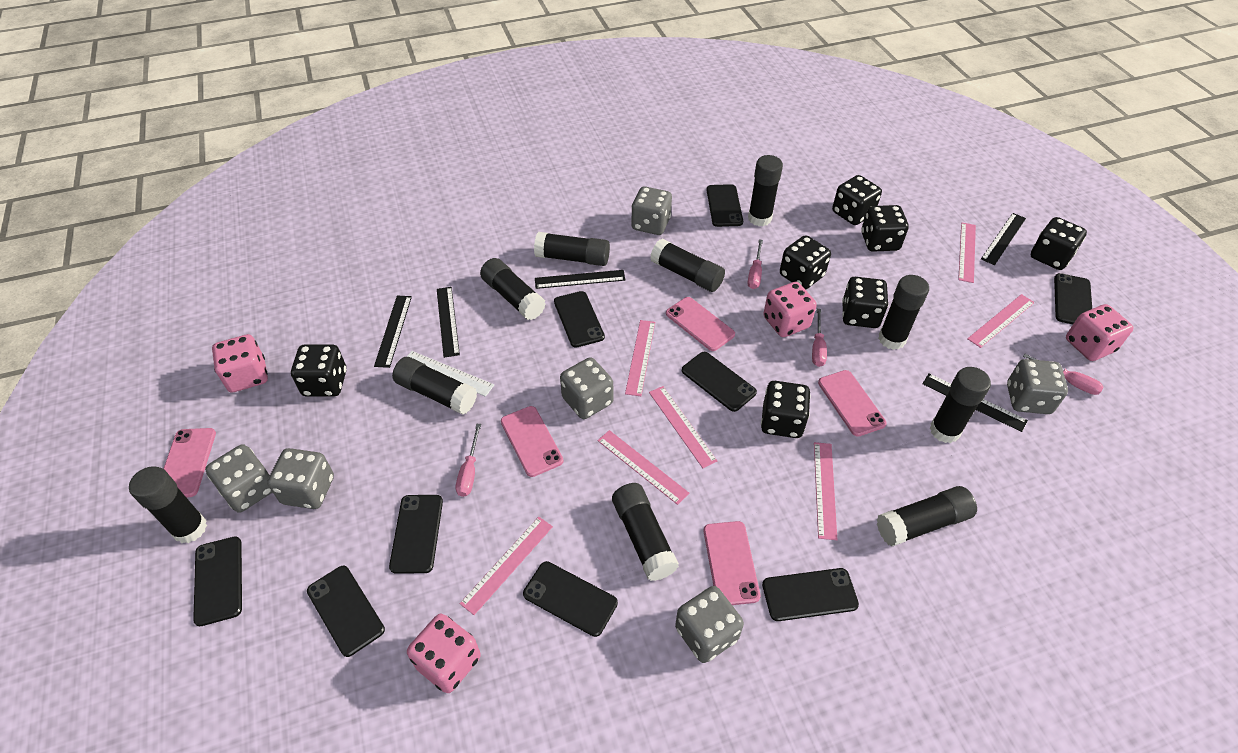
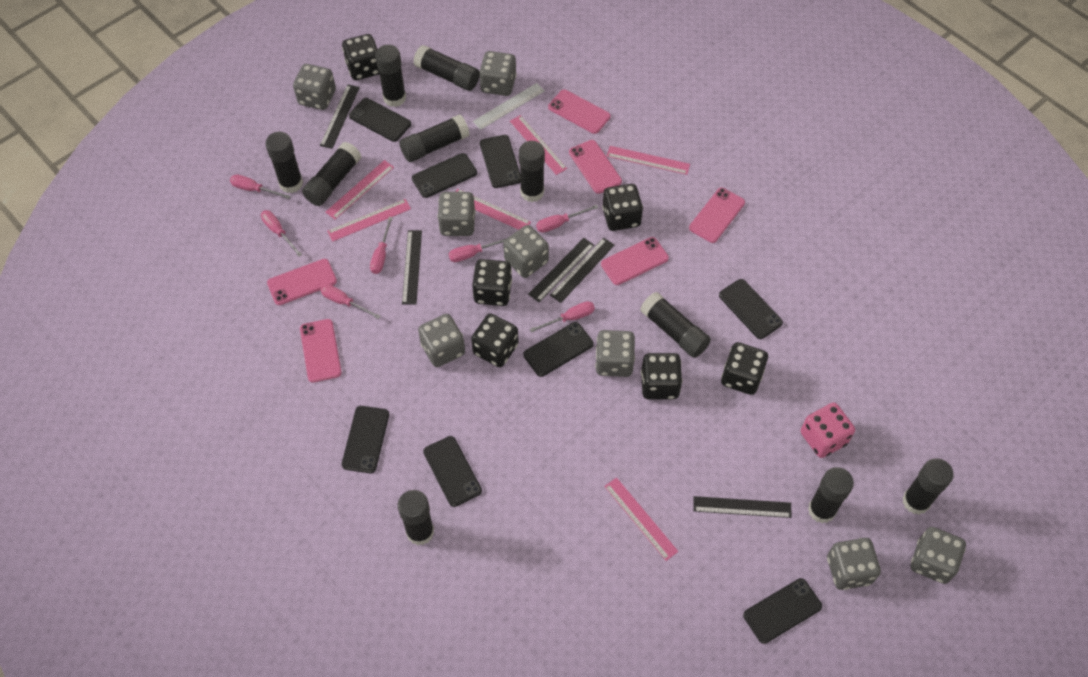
black dice: [291,344,347,397] [761,381,811,438] [780,235,831,290] [832,175,882,225] [842,277,889,328] [861,205,909,252] [1031,217,1087,270] = 7 -> [342,34,379,80] [471,313,519,367] [472,259,512,306] [602,184,643,231] [641,353,683,399] [721,342,768,395] = 6
black phone: [193,536,242,626] [307,566,385,657] [389,495,443,574] [523,561,618,637] [554,291,605,348] [682,352,757,412] [707,184,743,227] [762,568,859,621] [1054,273,1092,324] = 9 -> [342,406,389,473] [349,98,411,142] [412,153,477,198] [423,436,482,507] [480,135,521,188] [523,322,593,377] [719,279,783,339] [743,578,822,644] = 8
grey dice: [205,444,272,513] [267,448,334,509] [560,357,614,419] [631,186,672,235] [675,586,744,663] [1007,359,1068,414] = 6 -> [293,64,336,110] [418,314,465,367] [437,192,475,236] [479,51,516,96] [503,225,549,278] [595,330,635,377] [827,538,881,590] [911,527,966,584] = 8
pink dice: [212,334,268,393] [407,614,481,693] [763,282,817,337] [1066,304,1133,361] = 4 -> [801,402,855,458] = 1
pink phone: [163,428,216,497] [501,406,563,477] [666,297,735,351] [704,521,760,605] [818,370,887,437] = 5 -> [267,259,337,305] [300,319,342,382] [548,90,611,134] [569,140,622,194] [601,237,669,285] [689,188,745,243] = 6
pink ruler: [460,517,553,615] [597,430,689,505] [625,320,655,396] [649,386,717,468] [814,442,838,540] [958,223,976,283] [967,294,1035,348] = 7 -> [325,160,394,219] [327,199,411,242] [455,189,531,230] [510,115,567,175] [604,478,679,561] [607,146,690,175] = 6
pink screwdriver: [456,424,481,497] [747,239,763,289] [812,309,827,367] [1023,354,1104,395] = 4 -> [230,174,291,199] [261,210,302,257] [321,284,381,319] [370,217,393,274] [449,238,507,262] [530,301,595,332] [536,205,598,233] = 7

